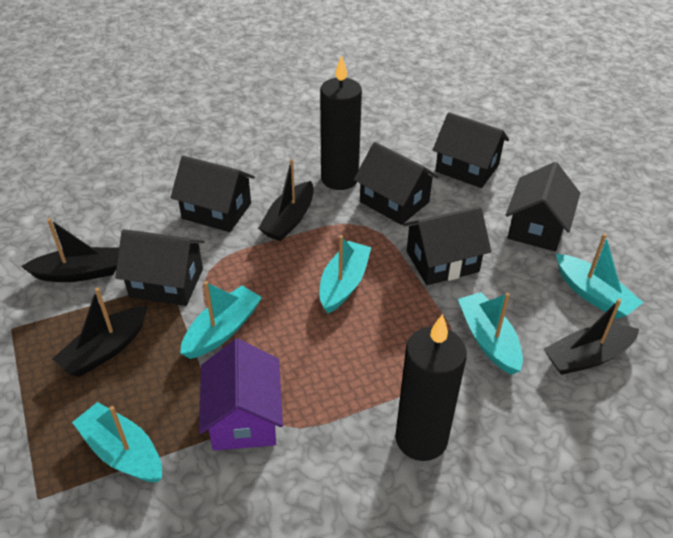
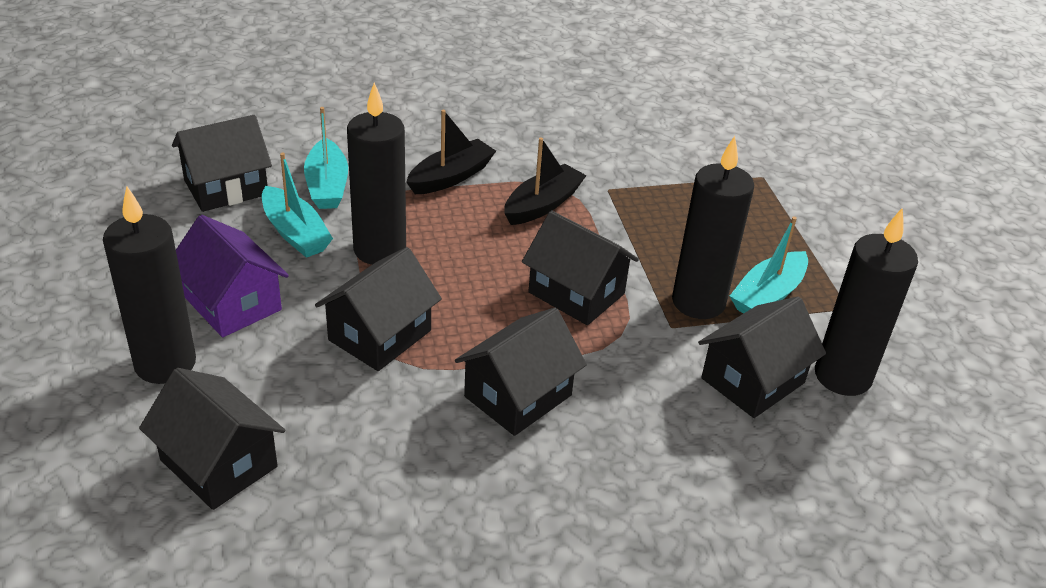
black boat: [21,218,119,282] [52,288,148,377] [258,159,314,241] [544,299,639,375] = 4 -> [406,110,496,194] [504,137,587,225] = 2
black candle: [320,55,362,190] [395,314,467,461] = 2 -> [103,186,196,384] [347,82,406,265] [672,136,754,319] [815,208,918,396] = 4
turquoise boat: [72,402,162,483] [180,281,262,359] [320,235,371,313] [458,292,523,375] [556,233,644,319] = 5 -> [262,152,333,258] [304,107,348,209] [730,217,808,314] = 3

